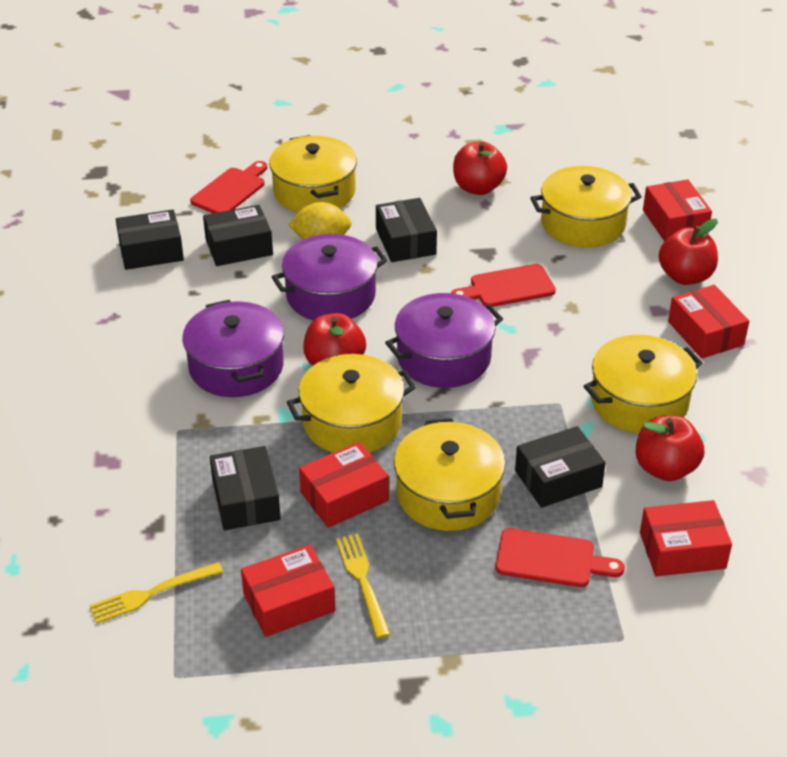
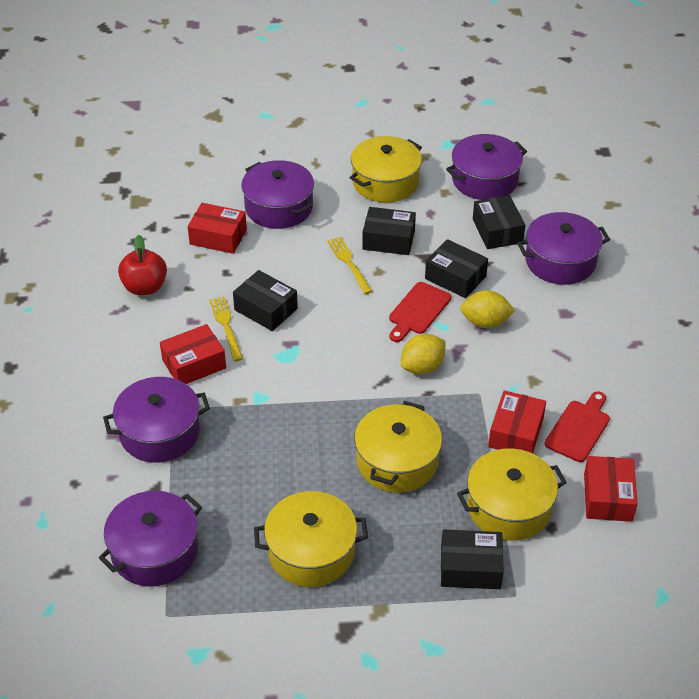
purple pot: [182,300,284,397] [272,234,388,321] [385,293,503,388] = 3 -> [99,491,202,587] [103,377,210,463] [241,160,314,229] [446,134,527,200] [517,212,610,285] = 5
red apple: [303,313,366,366] [453,141,507,195] [635,415,704,481] [658,219,718,285] = 4 -> [118,235,167,295] = 1
red box: [241,545,336,637] [299,442,389,528] [640,500,732,577] [643,179,712,242] [668,285,749,359] = 5 -> [160,324,226,384] [188,203,247,254] [488,390,546,454] [584,456,638,522] = 4
red cutting board: [190,161,267,213] [451,264,556,307] [495,528,625,587] = 3 -> [389,282,451,342] [545,391,610,462] = 2
yellow lemon: [288,202,352,239] = 1 -> [401,334,446,374] [460,290,515,328] = 2
yellow pot: [269,135,357,213] [287,354,416,453] [394,418,505,531] [530,166,642,248] [583,335,703,434] = 5 -> [254,491,368,587] [350,136,422,203] [354,401,442,493] [457,448,567,541] = 4

